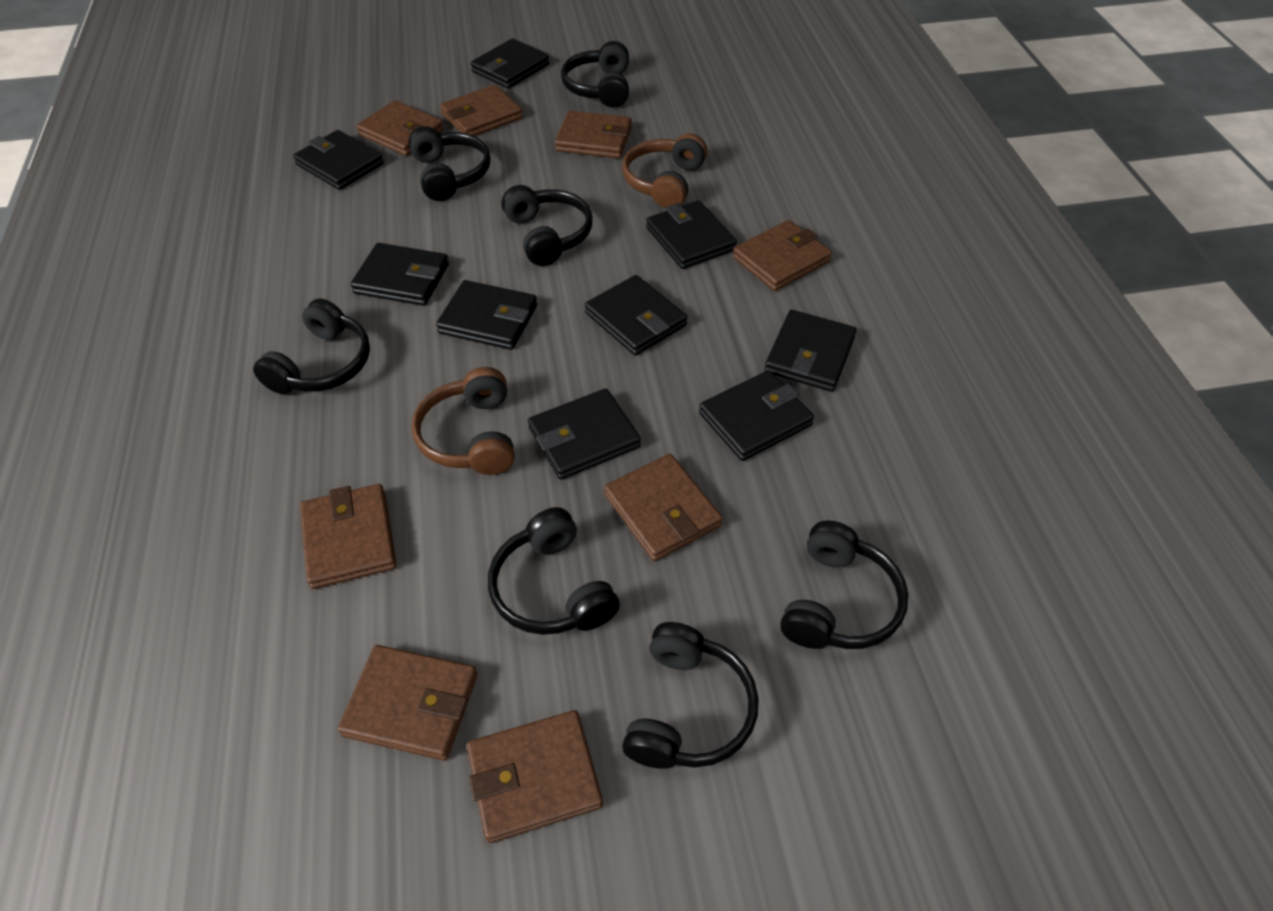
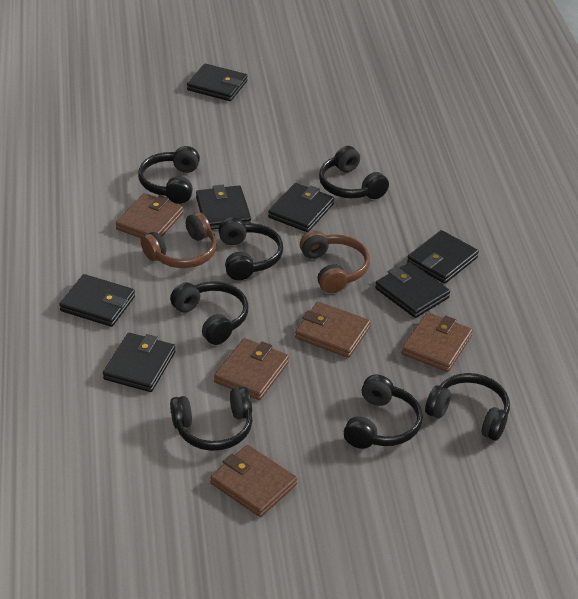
black wallet: [293,130,384,190] [351,243,449,306] [436,280,537,350] [471,38,550,89] [528,388,641,480] [585,275,687,356] [646,200,737,269] [699,370,814,461] [765,310,856,392] = 9 -> [59,274,135,327] [103,333,176,392] [187,64,248,101] [196,185,251,230] [268,183,334,232] [375,262,450,318] [407,230,479,284] = 7
brown wallet: [300,484,397,589] [338,645,478,761] [357,100,444,156] [440,85,523,136] [467,710,603,843] [555,111,632,158] [604,454,722,561] [733,220,832,291] = 8 -> [116,193,183,238] [210,445,297,517] [214,338,289,400] [295,302,371,358] [402,312,473,372] = 5

